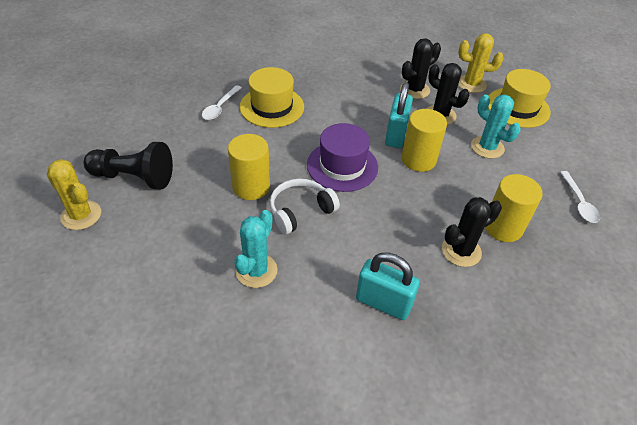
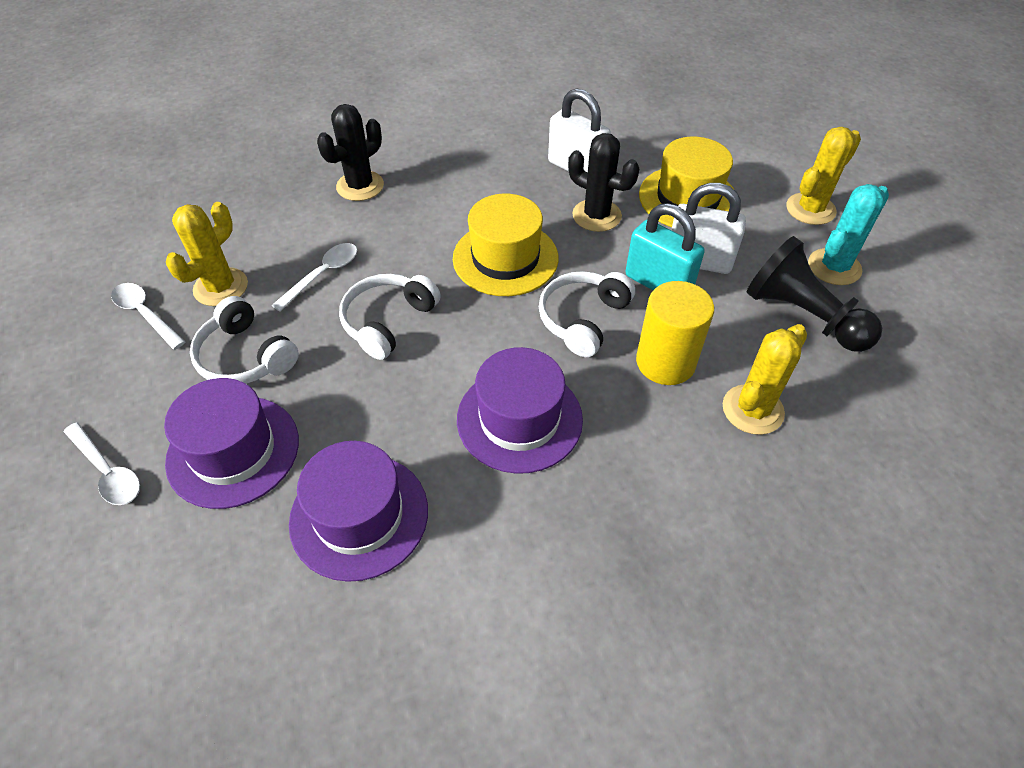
black cactus: [400,38,441,99] [427,63,469,125] [442,197,502,267] = 3 -> [317,104,384,201] [568,133,639,232] = 2
purple hat: [307,123,378,192] = 1 -> [164,378,299,509] [289,441,428,582] [457,347,583,474] = 3
turquoise cactus: [234,210,277,288] [471,95,521,159] = 2 -> [808,184,889,285] = 1
turquoise padlock: [356,253,420,320] [385,82,413,148] = 2 -> [625,203,705,290] = 1
white headphones: [269,179,340,234] = 1 -> [190,296,299,384] [339,274,441,360] [539,271,635,357] = 3
white padlock: none = 0 -> [548,88,611,173] [671,183,746,274] = 2
white spoon: [202,85,242,120] [560,171,600,223] = 2 -> [64,422,140,505] [111,283,185,350] [272,243,357,311] = 3
yellow cactus: [47,159,101,230] [458,33,504,93] = 2 -> [166,202,248,306] [723,324,807,435] [786,127,861,225] = 3
yellow cylinder: [228,134,270,200] [401,109,447,172] [485,174,543,242] = 3 -> [636,281,714,385] = 1

